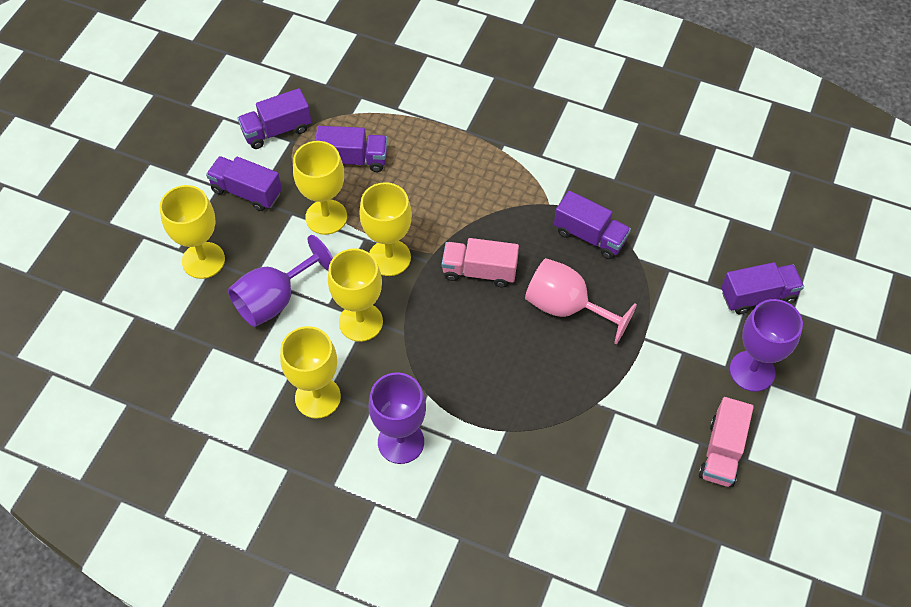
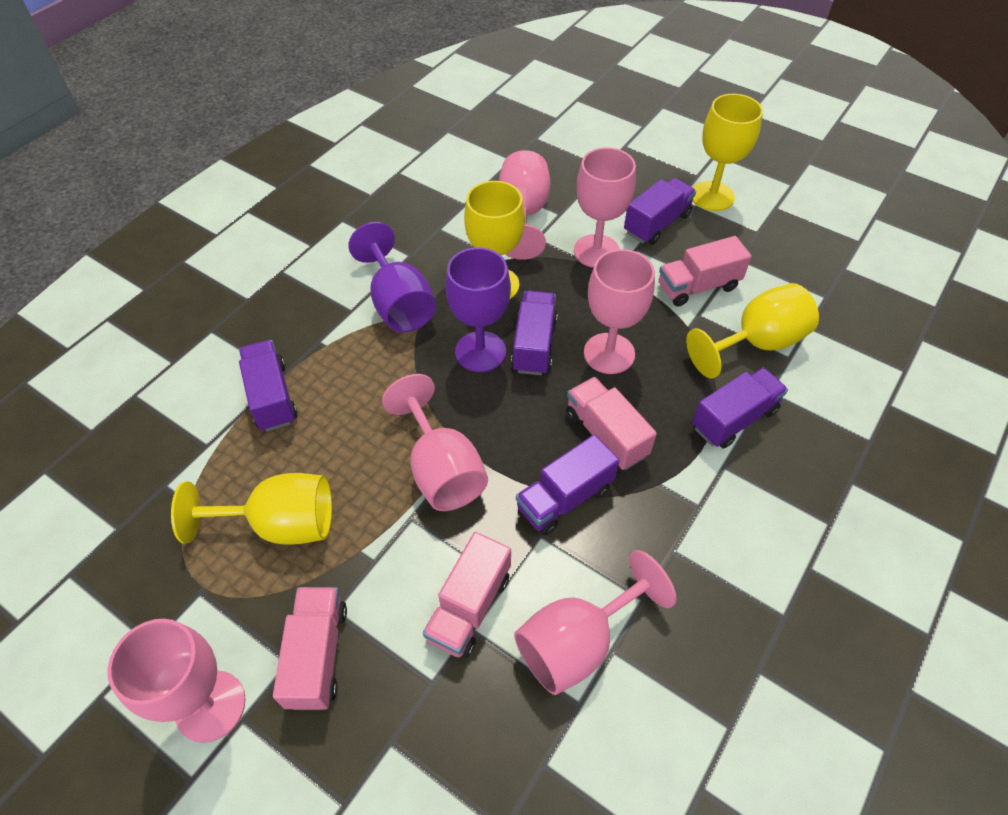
pink goblet: [525,258,637,344] = 1 -> [107,619,246,743] [382,374,488,511] [499,150,550,260] [514,550,676,695] [574,147,636,268] [584,249,655,374] = 6
pink truck: [442,238,519,287] [699,397,754,487] = 2 -> [273,587,347,710] [423,532,511,659] [566,377,657,470] [659,236,752,307] = 4
purple goblet: [228,235,333,327] [369,373,426,464] [730,299,803,392] = 3 -> [348,222,436,332] [445,247,511,372] = 2
yellow goblet: [160,185,225,279] [280,326,341,419] [293,141,347,235] [328,248,383,342] [359,182,412,276] = 5 -> [171,473,332,545] [464,181,525,299] [686,283,819,378] [693,94,763,211] = 4

